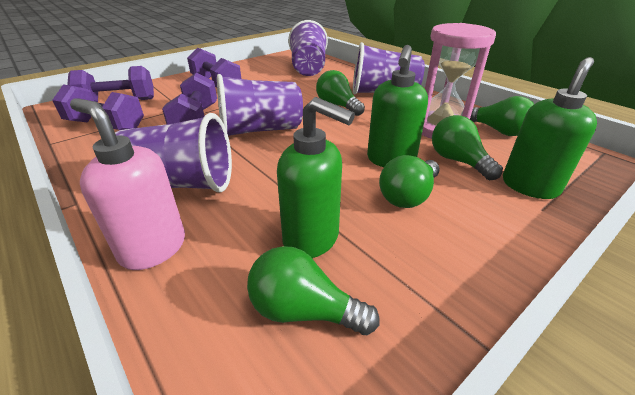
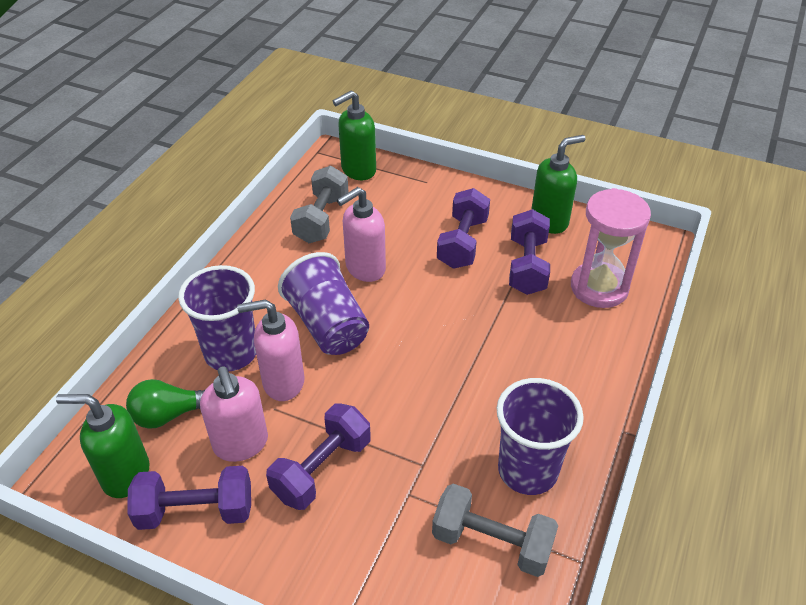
green light bulb: [247,246,380,335] [316,70,365,116] [379,155,440,208] [432,115,503,180] [470,96,534,136] = 5 -> [126,379,206,429] = 1
grey dumbbell: none = 0 -> [290,166,349,243] [432,484,558,577] = 2
pink soap dispenser: [70,98,185,270] = 1 -> [200,366,268,462] [237,299,305,401] [337,187,386,282] = 3
purple cup: [115,113,232,192] [217,74,303,136] [288,20,328,76] [353,42,425,95] = 4 -> [178,265,256,371] [278,252,369,355] [497,378,584,495] = 3

